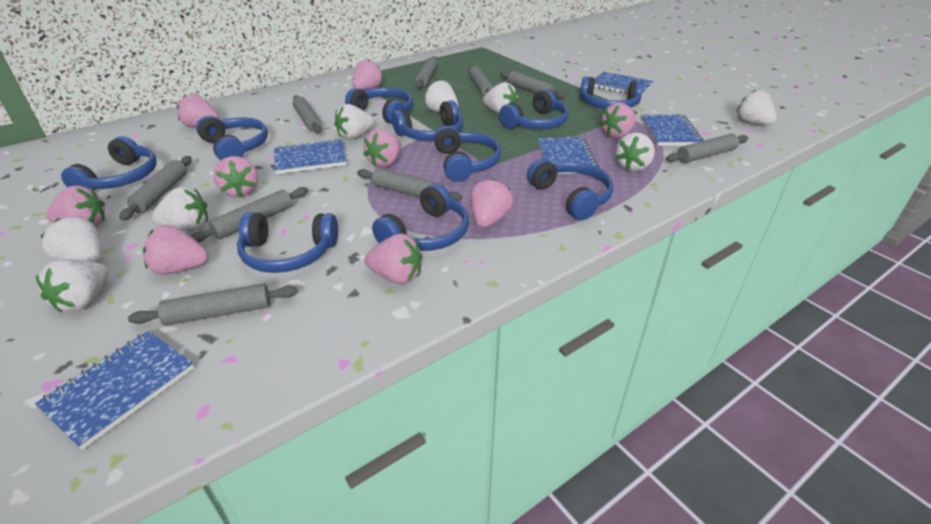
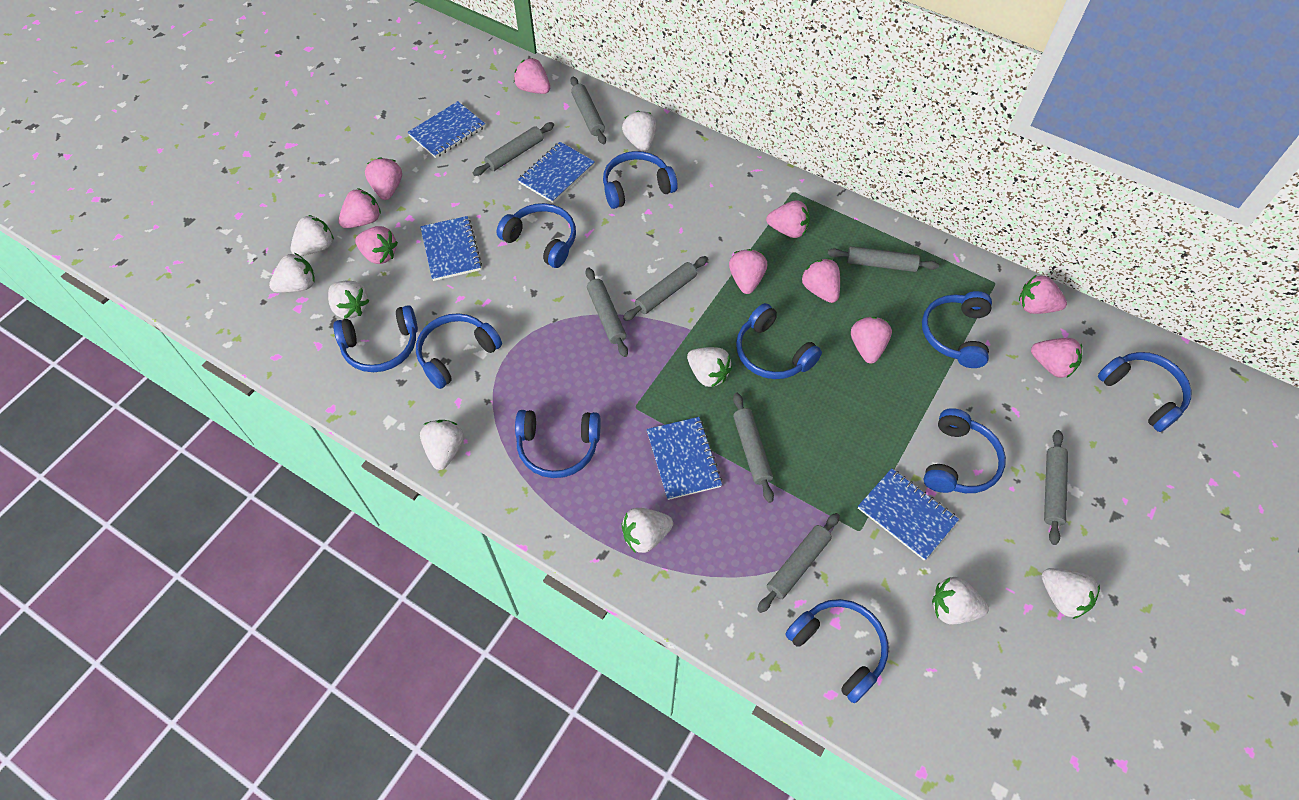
grey rolling pin: [119,156,192,221] [128,284,298,326] [191,187,308,243] [293,95,322,134] [357,168,462,201] [415,57,437,88] [469,65,493,96] [500,71,565,99] [666,134,748,163] = 9 -> [473,122,554,176] [570,77,606,144] [585,267,628,357] [623,256,708,321] [733,393,774,503] [757,513,840,613] [828,246,939,272] [1044,430,1068,545] = 8
pink strawberry: [46,186,105,227] [143,225,209,275] [177,94,219,128] [213,156,258,197] [352,59,383,90] [363,129,401,168] [365,233,422,285] [470,178,513,228] [600,103,636,138] = 9 -> [339,188,381,228] [355,226,398,264] [365,157,402,200] [514,58,550,94] [729,249,767,294] [766,200,810,238] [801,259,840,303] [851,317,892,363] [1019,275,1067,314] [1031,338,1082,378] = 10
white strawberry: [36,259,109,313] [40,217,102,263] [152,187,208,231] [335,104,374,140] [424,80,459,112] [483,82,519,114] [615,133,655,172] [736,90,777,125] = 8 -> [269,253,315,293] [291,215,334,256] [328,280,370,319] [420,420,464,470] [622,111,656,152] [622,508,673,553] [687,347,732,387] [932,577,989,624] [1042,568,1100,619] = 9

